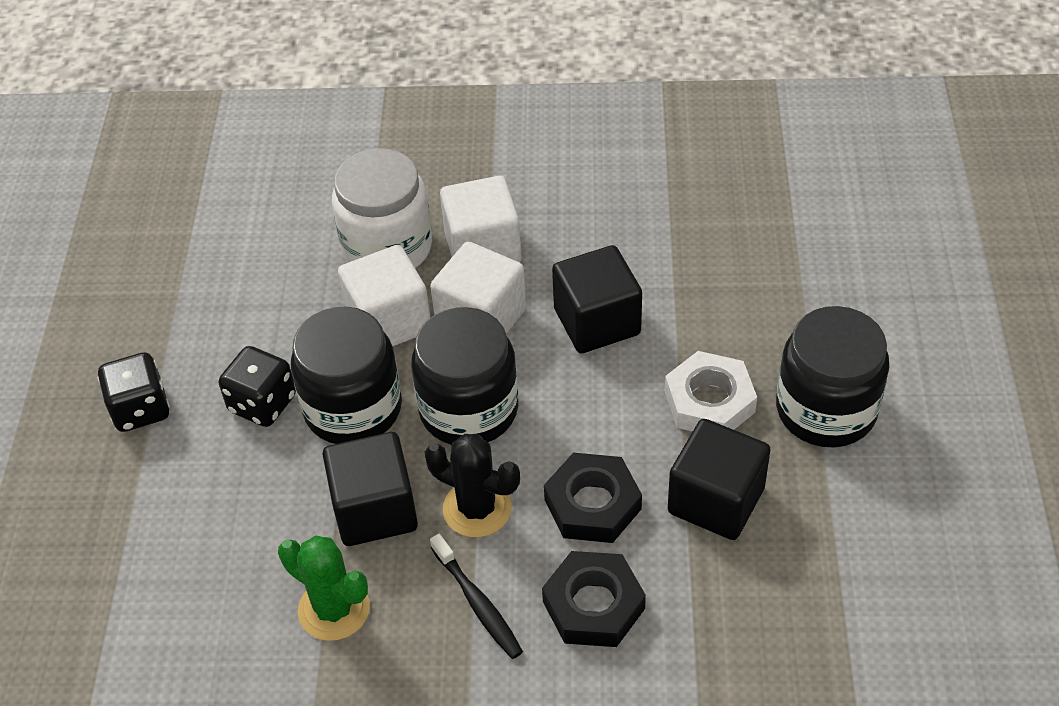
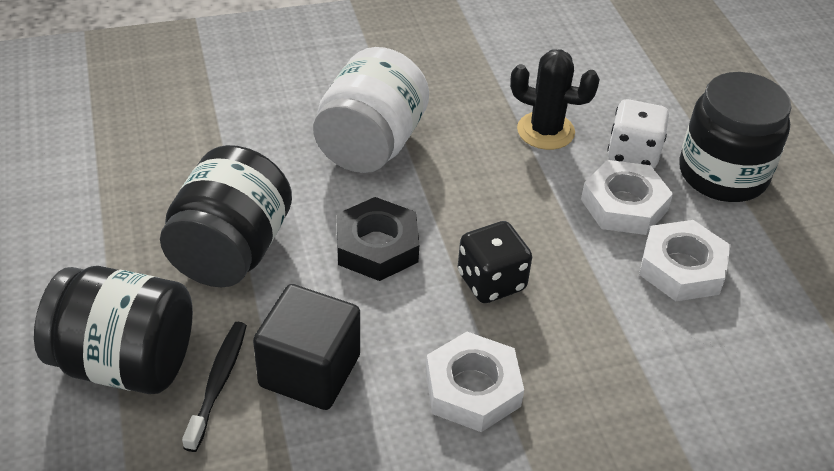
black cube: [322,432,418,546] [552,245,642,353] [668,419,770,540] = 3 -> [253,284,360,410] = 1
black dice: [98,352,170,432] [219,346,296,427] = 2 -> [458,221,532,303] = 1
black nut: [542,551,646,647] [544,453,642,543] = 2 -> [336,197,419,281] = 1
green cactus: [278,536,370,641] = 1 -> none = 0
white cube: [338,245,431,346] [430,241,526,334] [440,176,522,262] = 3 -> none = 0
white dice: none = 0 -> [607,99,669,169] = 1
white nut: [665,351,757,432] = 1 -> [426,332,524,432] [581,160,673,235] [639,220,731,301] = 3

